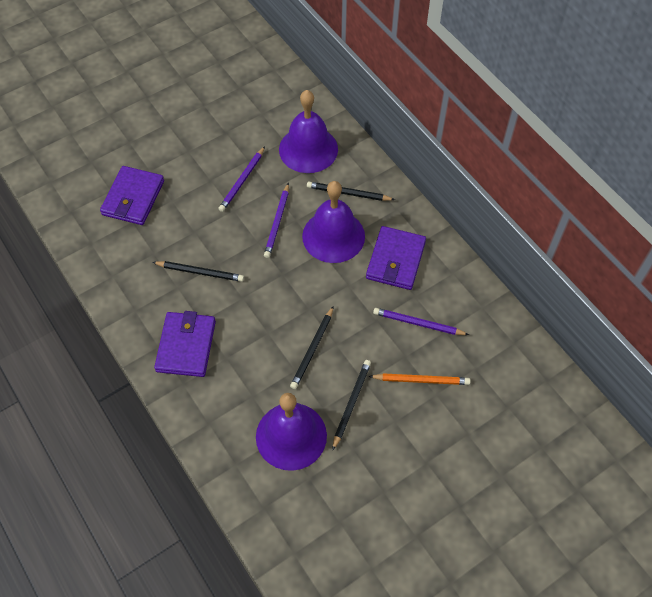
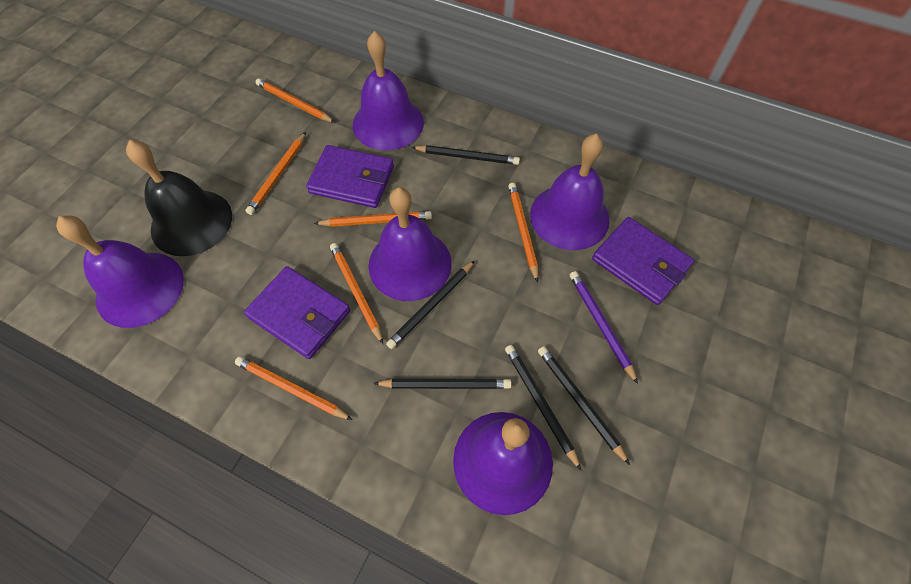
black bell: none = 0 -> [126,140,232,256] = 1
black pencil: [152,261,244,282] [290,306,334,389] [307,182,395,201] [332,360,371,451] = 4 -> [373,378,512,389] [386,260,475,349] [412,145,520,165] [505,345,581,470] [538,346,630,465] = 5
orange pencil: [369,373,470,385] = 1 -> [235,356,353,420] [245,132,306,215] [256,78,335,123] [314,211,432,227] [330,243,383,344] [508,183,538,283] = 6
purple bell: [256,393,327,471] [279,90,338,173] [302,181,365,263] = 3 -> [56,215,184,328] [353,31,424,151] [368,187,452,301] [453,412,553,515] [530,134,610,250] = 5
purple pencil: [218,146,265,212] [264,183,289,258] [373,308,469,335] = 3 -> [570,271,638,384] = 1

